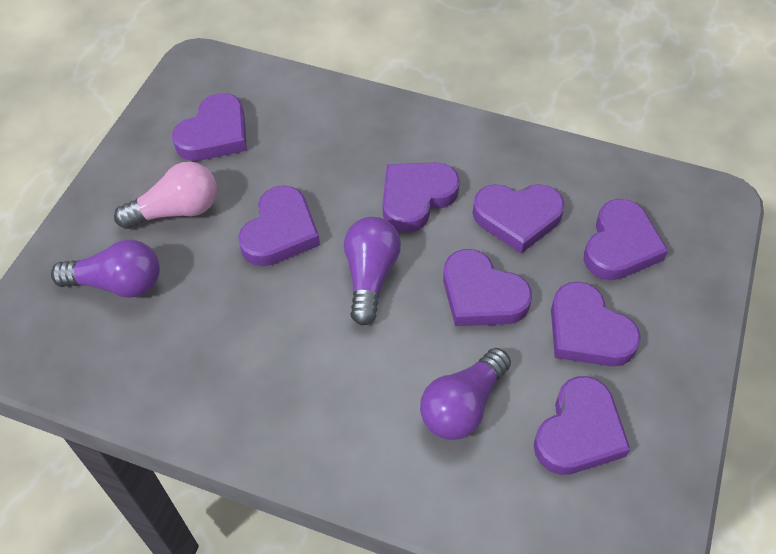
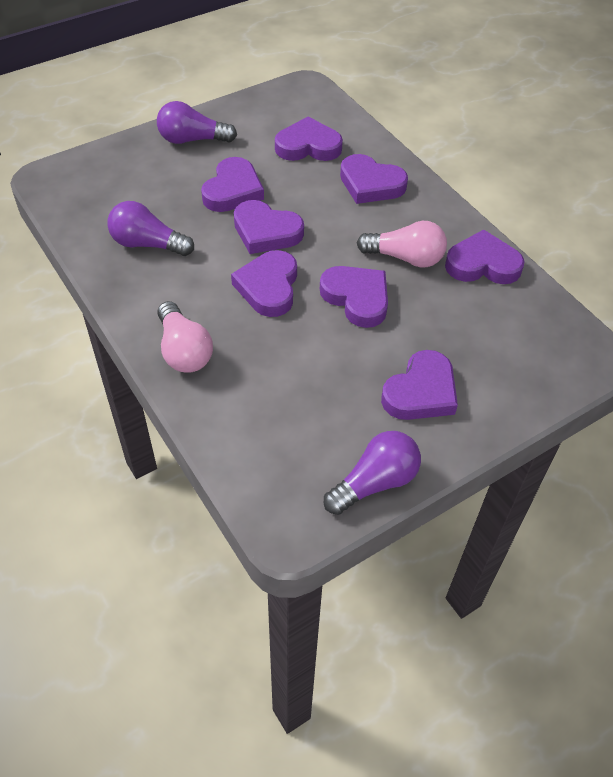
pink light bulb: [114,161,217,229] = 1 -> [157,301,213,373] [357,221,447,267] = 2

